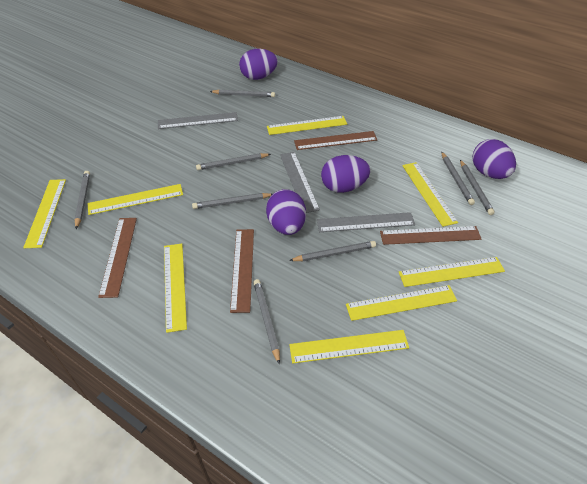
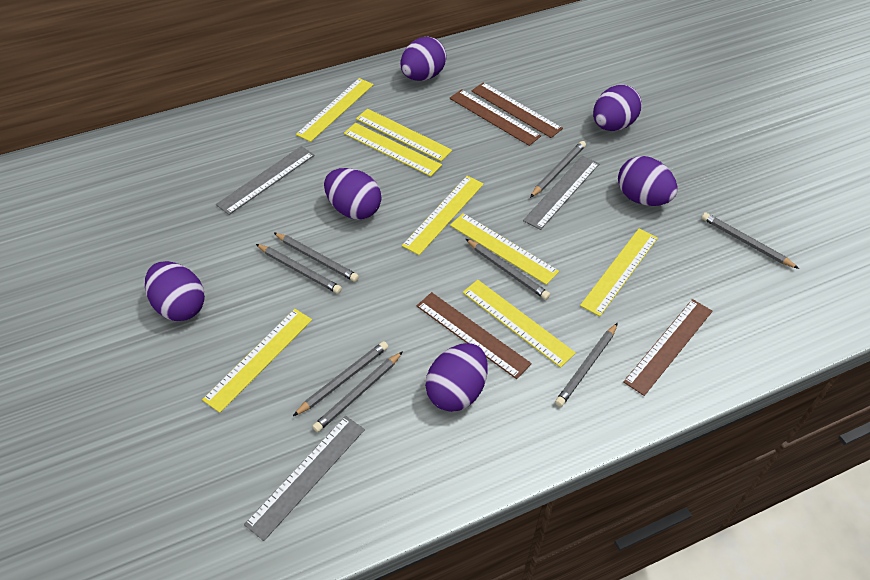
purple egg: [239,49,278,80] [266,189,306,235] [321,155,370,193] [472,139,516,179] = 4 -> [145,261,205,321] [324,168,381,219] [401,37,447,81] [425,343,488,412] [593,85,642,131] [618,156,677,206] = 6

